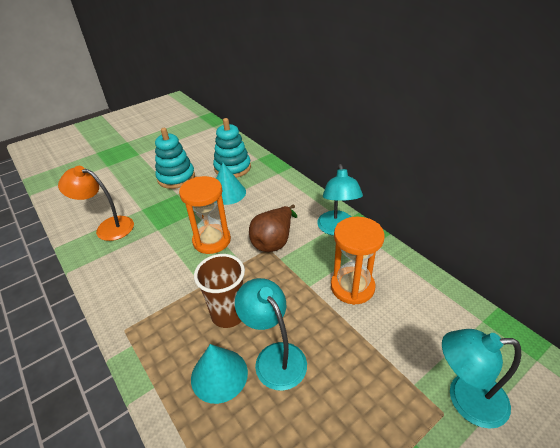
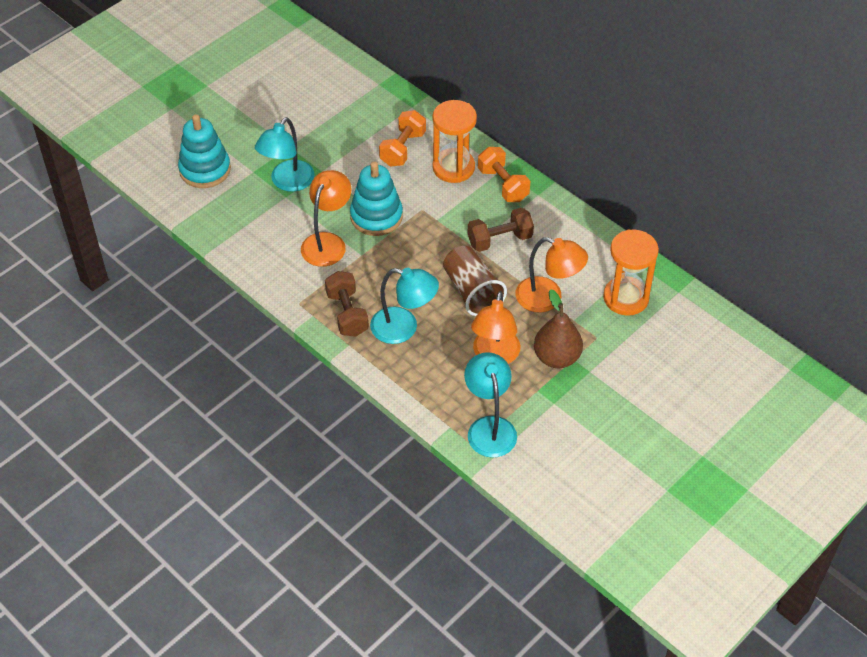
brown dumbbell: none = 0 -> [325,271,369,337] [468,208,534,252] = 2
orange dumbbell: none = 0 -> [379,110,426,167] [478,147,530,202] = 2
orange lamp: [58,166,134,241] = 1 -> [301,170,351,267] [471,291,521,364] [516,237,588,313] = 3
turquoise cone: [191,344,248,404] [216,163,246,205] = 2 -> none = 0

